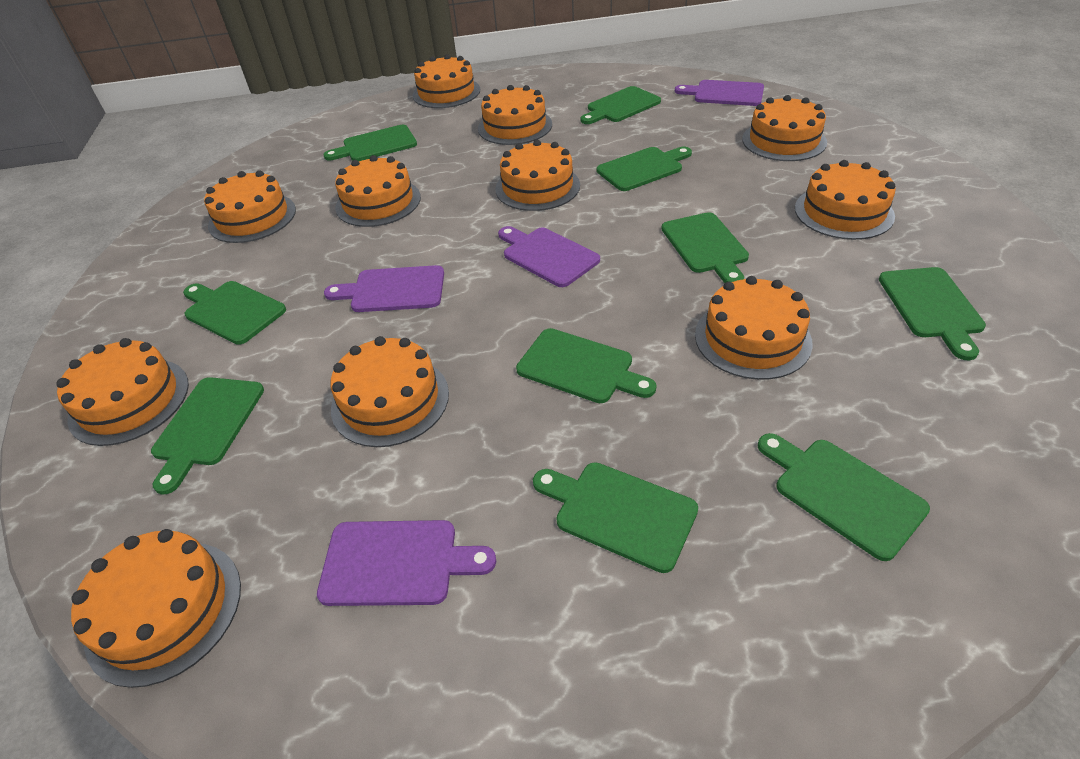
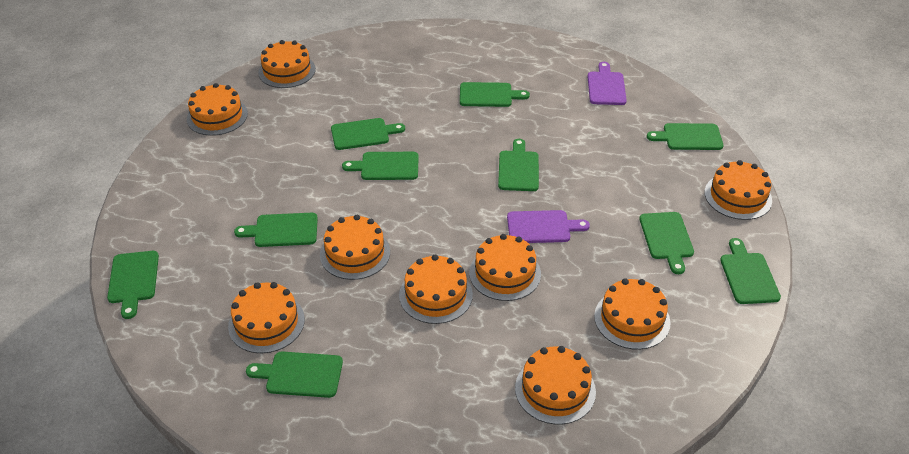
orange cake: [56,338,189,446] [71,529,241,688] [204,170,296,243] [331,336,449,447] [335,155,421,227] [413,54,480,108] [478,85,552,145] [495,140,580,211] [695,276,813,380] [742,95,827,161] [795,160,896,240] = 11 -> [187,83,248,136] [228,282,305,353] [258,40,316,88] [320,215,390,280] [399,255,473,324] [469,234,541,301] [515,346,596,424] [594,279,670,350] [704,160,772,220] = 9
purple cutting board: [317,520,496,606] [324,265,444,312] [498,226,600,287] [675,80,764,106] = 4 -> [507,210,590,243] [587,62,627,105] = 2

